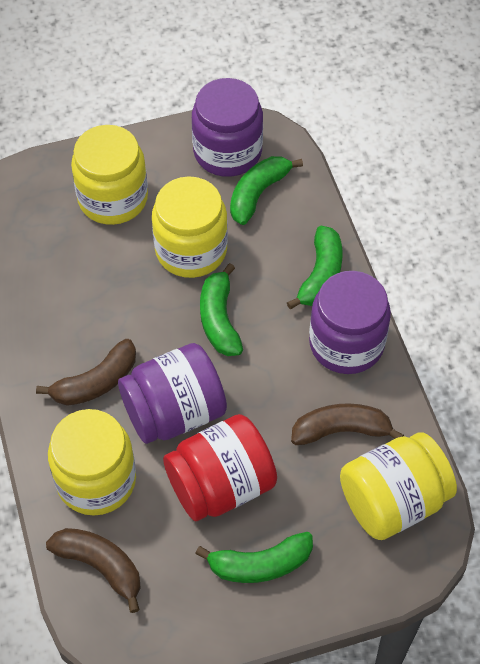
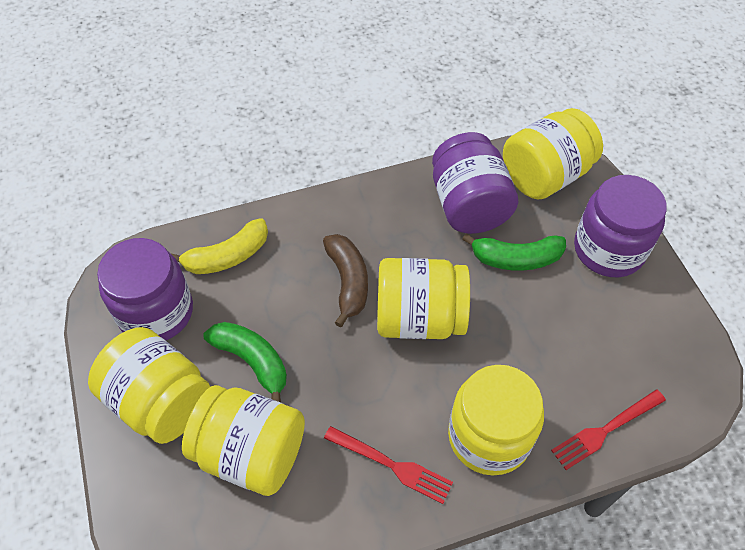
brown banana: [36,339,136,406] [46,528,141,613] [291,403,404,445] = 3 -> [323,234,368,327] = 1
green banana: [195,532,313,583] [200,263,243,356] [230,156,303,225] [287,226,343,309] = 4 -> [204,322,287,402] [462,233,566,271] = 2
red fork: none = 0 -> [324,426,453,504] [551,389,666,470] = 2
red jar: [163,414,277,521] = 1 -> none = 0
yellow banana: none = 0 -> [170,218,268,274] = 1
yellow jar: [48,409,136,516] [71,125,148,225] [152,176,228,278] [340,432,457,540] = 4 -> [88,327,210,444] [182,385,305,496] [377,258,470,339] [448,365,544,476] [503,108,603,200] = 5

